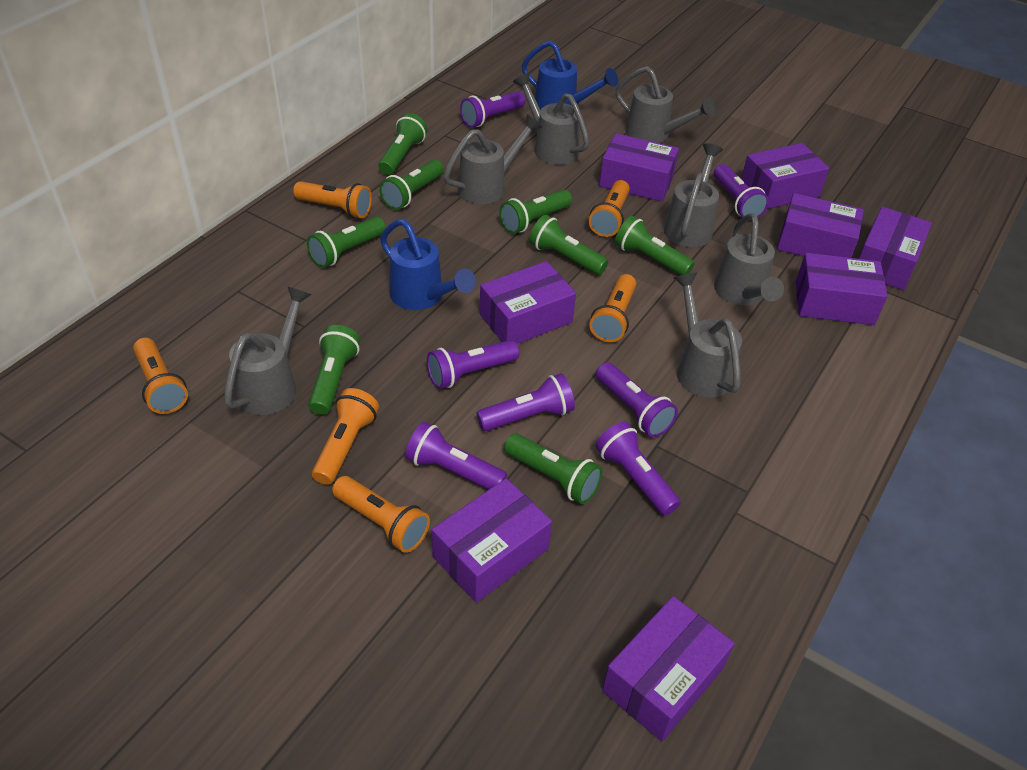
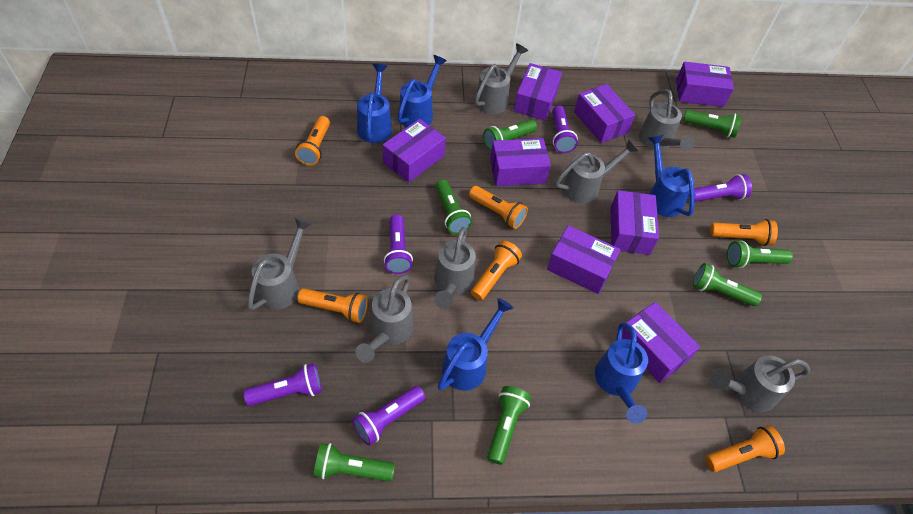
blue watering can: [380,219,476,310] [522,40,618,110] = 2 -> [357,64,392,143] [398,55,447,127] [438,298,514,391] [595,322,648,424] [648,135,695,217] = 5
green flashlight: [307,217,386,268] [308,325,360,415] [378,113,427,175] [379,160,444,210] [499,190,572,234] [504,434,603,504] [529,215,608,275] [615,216,695,275] = 8 -> [314,443,395,482] [435,180,472,234] [483,119,537,151] [487,386,531,465] [683,110,742,138] [693,263,762,306] [727,241,793,268] = 7
purple flashlight: [405,422,507,490] [427,340,519,389] [460,91,525,128] [477,373,575,431] [596,362,678,437] [596,421,681,516] [714,164,769,218] = 7 -> [244,363,322,406] [353,386,425,445] [384,214,413,274] [552,105,578,153] [689,174,752,202] = 5

